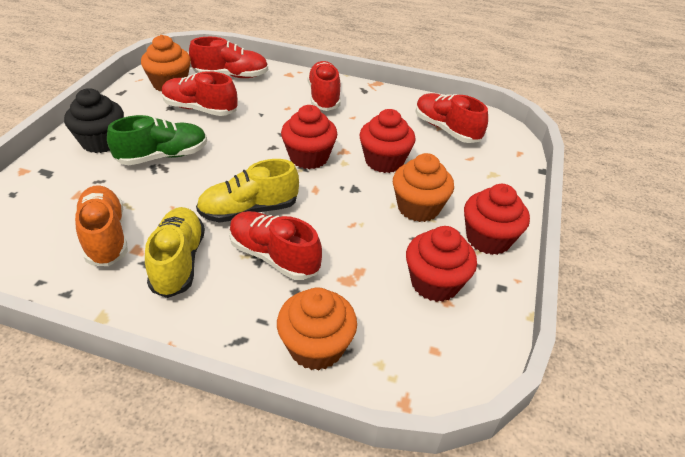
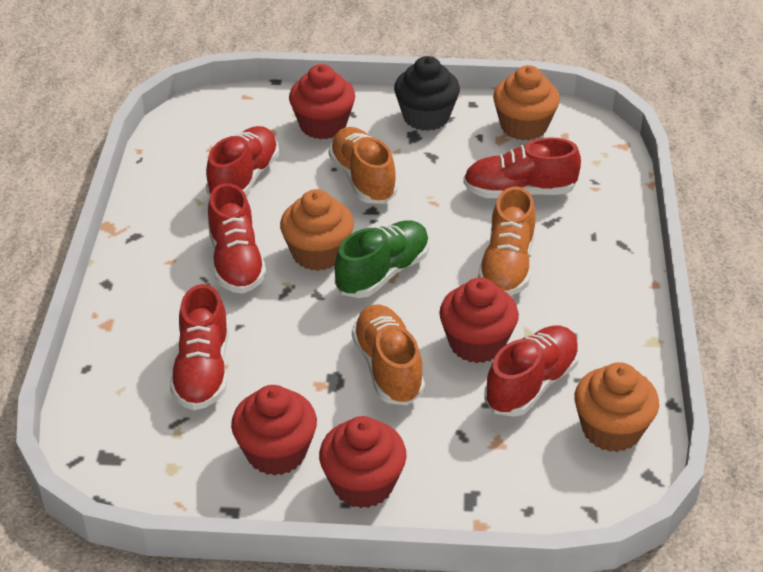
orange shoe: [75,185,128,266] = 1 -> [329,127,398,204] [352,305,425,405] [478,186,535,296] = 3
yellow shoe: [145,207,205,298] [196,159,299,223] = 2 -> none = 0

